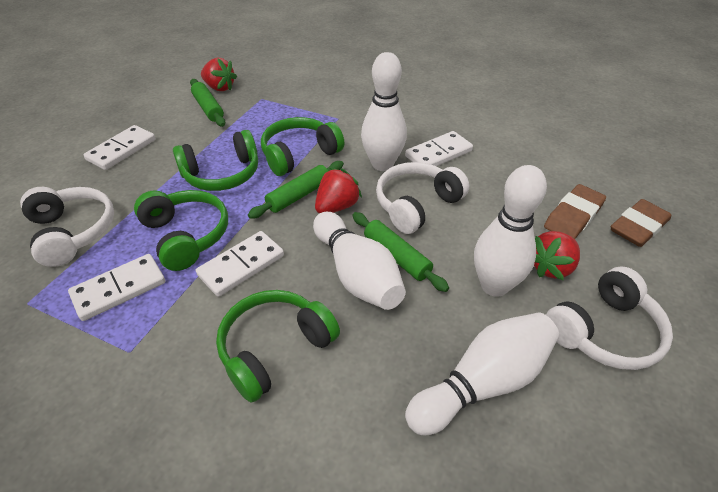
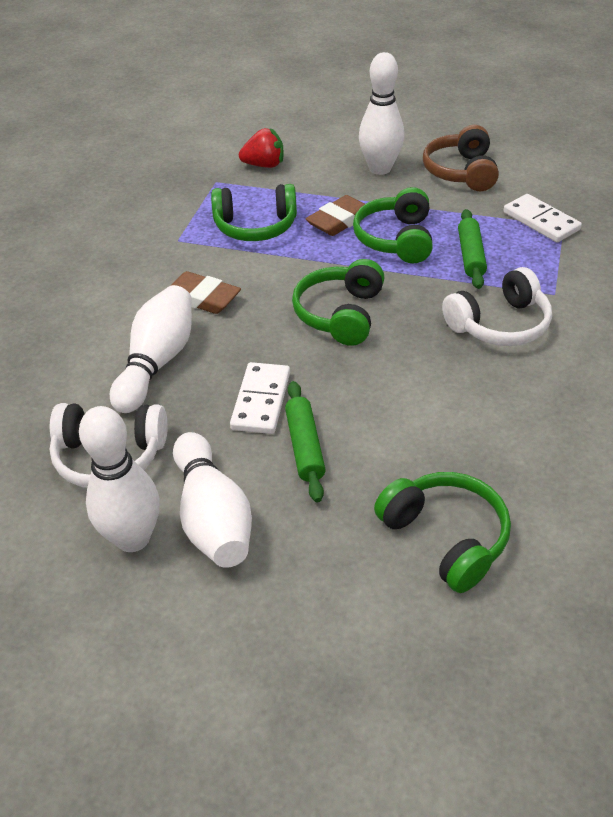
brown headphones: none = 0 -> [423,125,499,191] = 1
green rolling pin: [190,79,225,127] [248,161,344,219] [352,212,449,292] = 3 -> [285,381,326,502] [458,209,487,289] = 2
red strawberry: [201,58,237,91] [315,168,362,214] [534,231,580,280] = 3 -> [239,128,284,168] = 1
white domino: [68,254,165,321] [84,125,155,170] [196,231,284,297] [405,131,473,166] = 4 -> [230,362,290,434] [503,194,582,242] = 2
white headphones: [20,187,114,267] [376,162,469,234] [546,267,673,370] = 3 -> [50,403,168,488] [442,267,552,346] = 2

